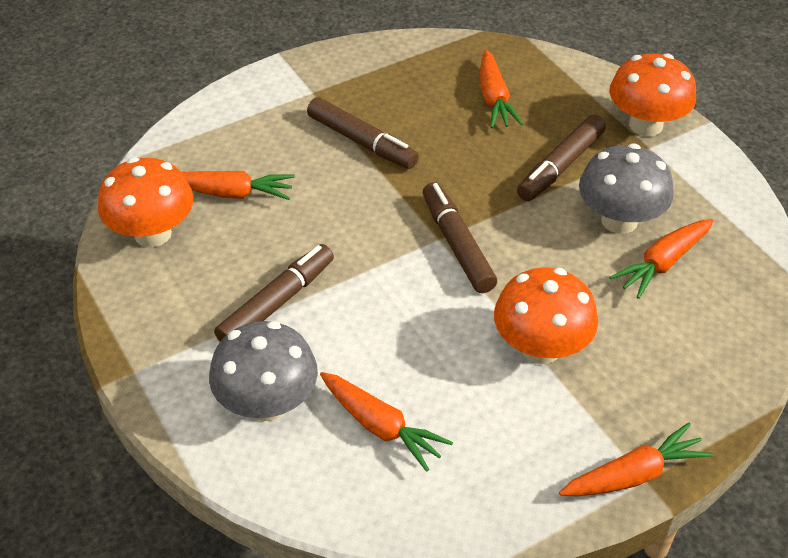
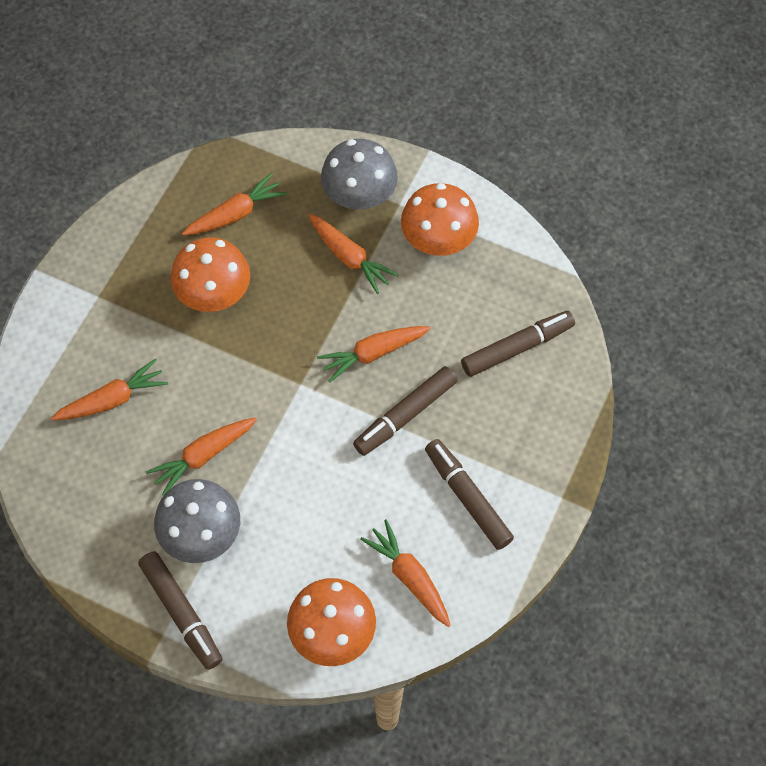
orange carrot: [181,171,295,200] [320,372,453,472] [480,50,524,128] [559,423,713,496] [609,219,714,299] = 5 -> [51,359,168,420] [146,417,257,496] [182,173,287,235] [309,214,399,294] [317,326,431,383] [360,519,451,627] = 6

